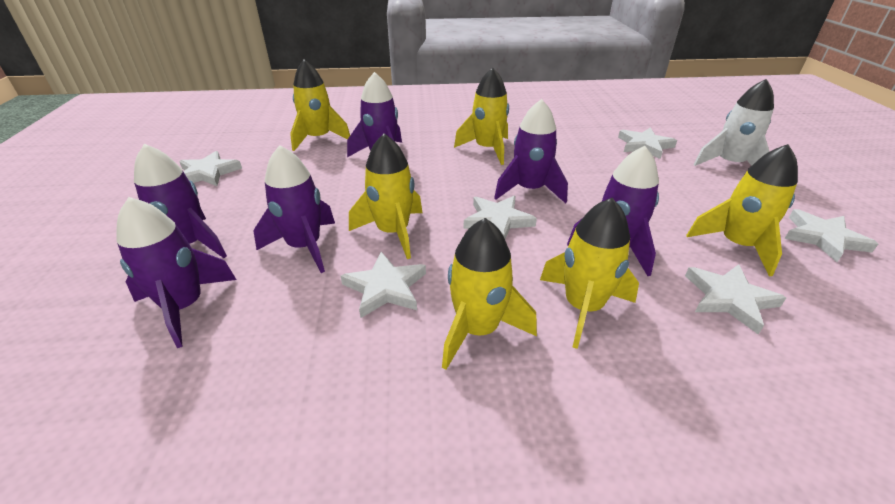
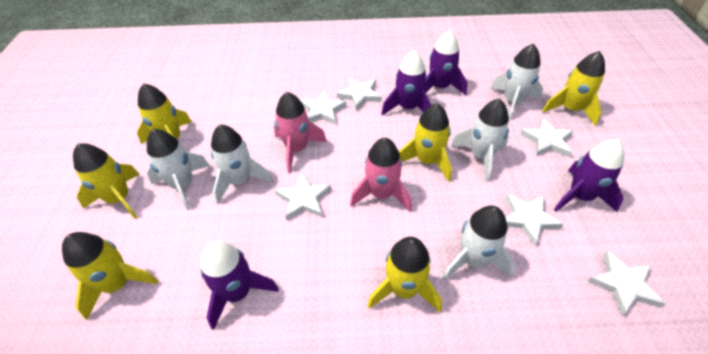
pink rocket: none = 0 -> [274,92,327,173] [350,138,412,211] = 2
purple rocket: [116,197,237,348] [134,144,227,258] [254,145,335,273] [347,72,402,157] [494,99,568,204] [567,146,659,276] = 6 -> [200,241,279,330] [381,50,431,116] [424,30,467,95] [554,139,624,212] = 4
white rocket: [693,79,774,166] = 1 -> [147,129,209,211] [211,124,273,204] [442,206,515,280] [451,99,509,182] [490,44,543,120] = 5

